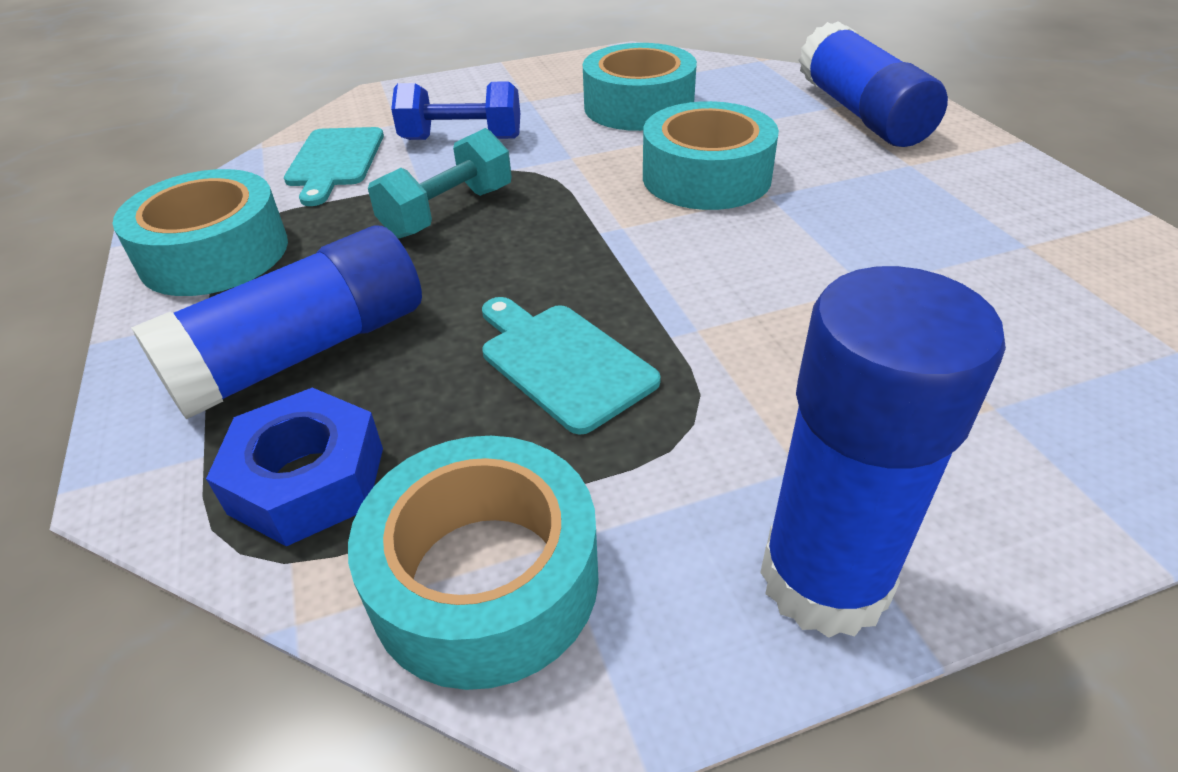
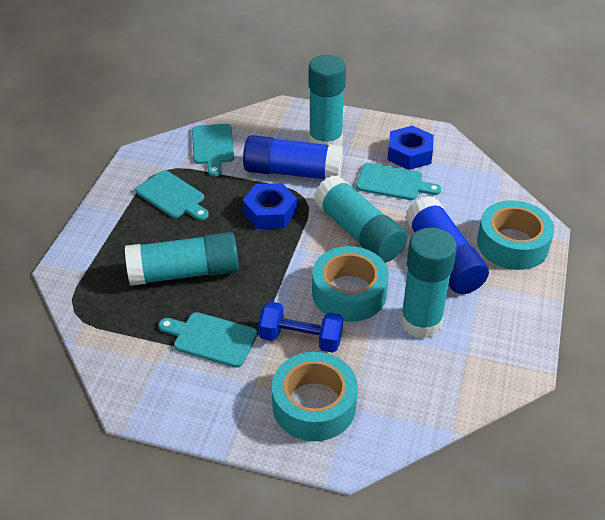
blue glue stick: [131,226,422,419] [760,266,1006,638] [798,21,948,147] = 3 -> [243,135,343,179] [405,196,489,294] = 2
blue nut: [206,388,383,546] = 1 -> [243,183,297,229] [387,126,434,170] = 2
turquoise cutting board: [284,127,384,206] [482,297,661,435] = 2 -> [135,170,209,220] [158,312,257,368] [192,124,234,176] [356,163,441,200] = 4
turquoise dumbbell: [368,128,512,238] = 1 -> none = 0
turquoise glue stick: none = 0 -> [125,232,239,286] [309,55,346,146] [314,175,407,262] [400,228,457,339] = 4
turquoise tape: [112,169,288,296] [348,436,599,690] [583,43,697,131] [643,101,779,210] = 4 -> [272,352,358,441] [312,246,389,322] [477,200,554,270] = 3

